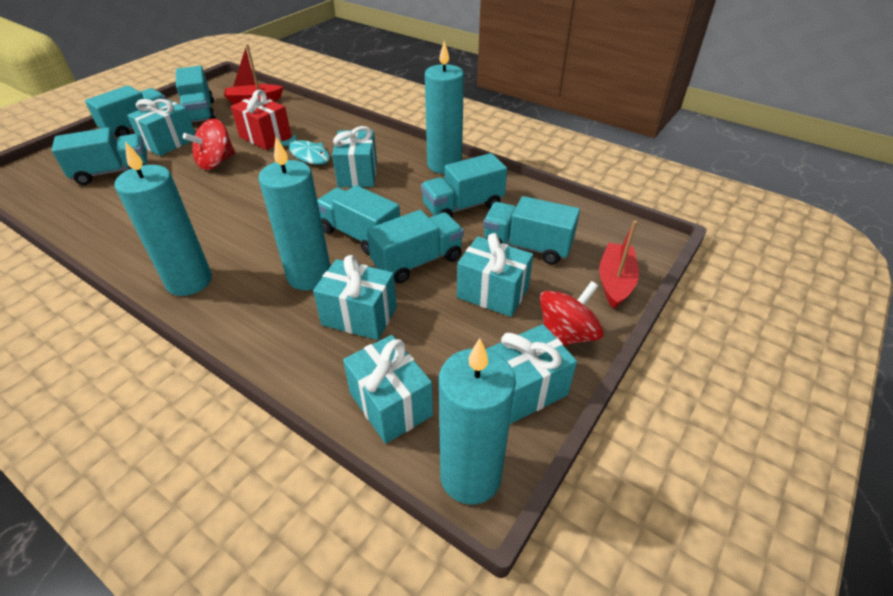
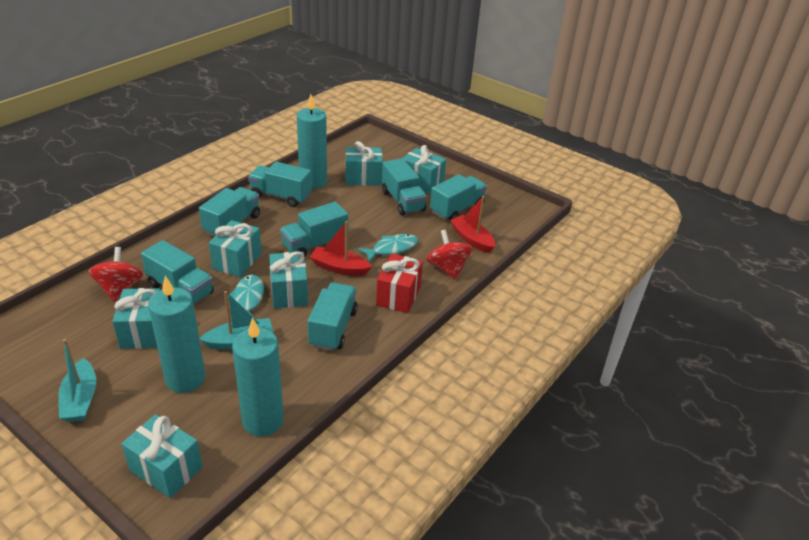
turquoise boat: none = 0 -> [58,339,96,422] [199,291,274,350] = 2
turquoise candle: [114,141,212,296] [258,137,331,290] [425,41,464,174] [439,338,516,505] = 4 -> [148,276,205,393] [232,317,284,436] [297,94,327,189] = 3
turquoise fish: [280,134,330,165] = 1 -> [228,275,264,322] [358,234,418,262] = 2

